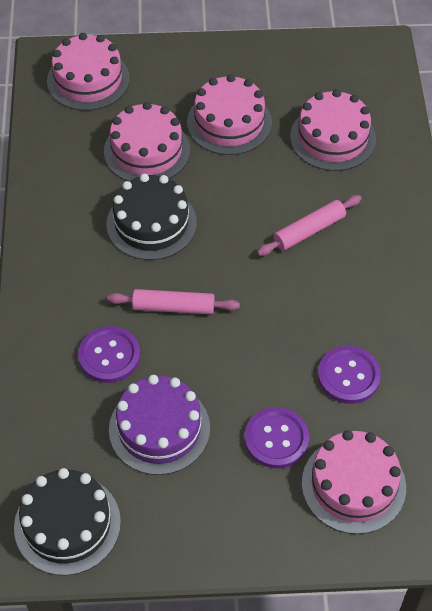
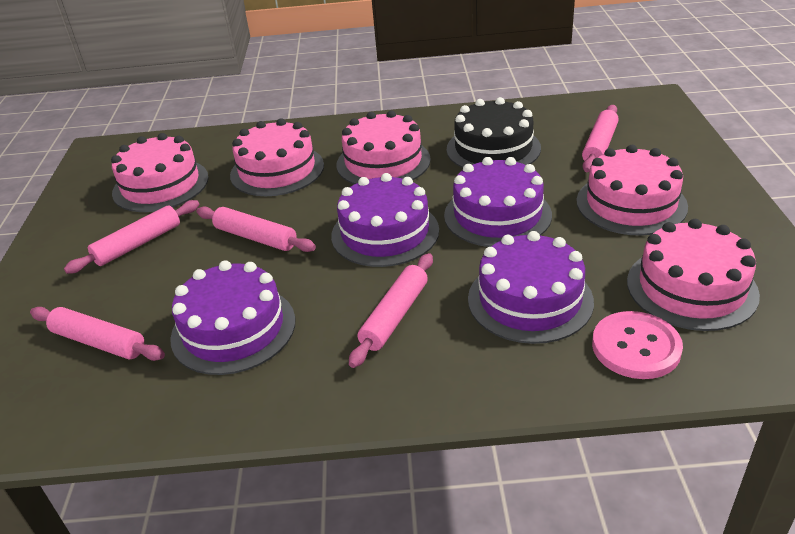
black cake: [14,468,121,576] [106,174,197,260] = 2 -> [447,97,541,168] = 1
pink button: none = 0 -> [592,311,683,379] = 1
pink rolling pin: [107,289,240,314] [257,195,362,256] = 2 -> [30,307,165,361] [64,200,199,274] [197,207,316,252] [349,253,433,368] [582,105,619,172] = 5
purple button: [78,326,140,383] [245,407,309,469] [318,346,381,404] = 3 -> none = 0
purple cake: [109,375,210,475] = 1 -> [170,260,295,375] [331,173,439,267] [444,157,552,247] [468,231,594,344] = 4

